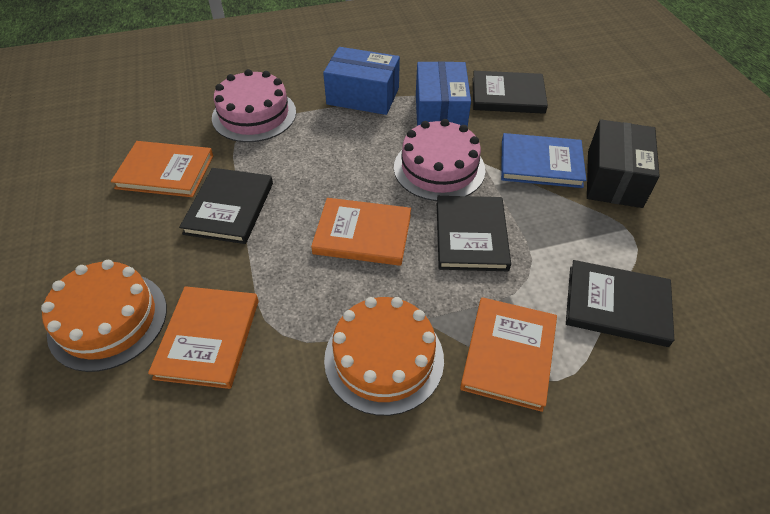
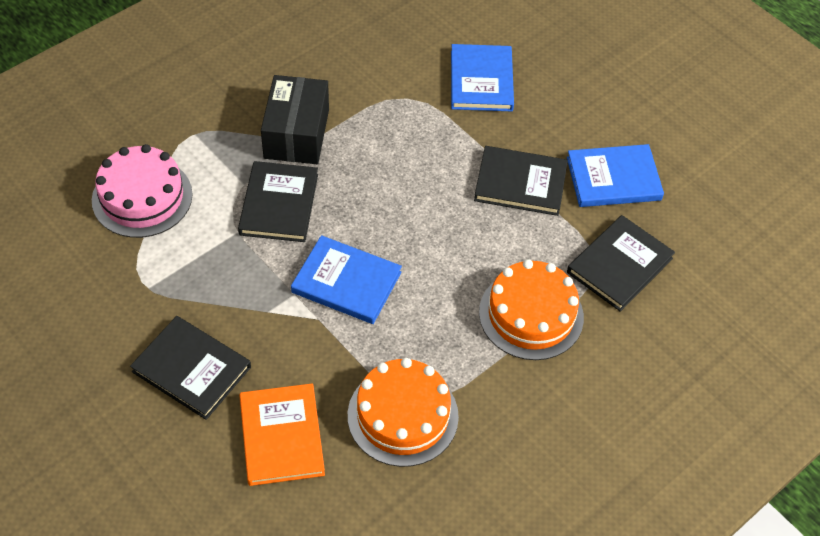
blue book: [501,133,586,188] = 1 -> [291,235,402,324] [451,44,514,111] [567,144,664,207] = 3
blue box: [323,47,400,115] [416,61,471,127] = 2 -> none = 0
orange book: [111,141,213,197] [148,286,259,389] [311,198,411,266] [460,297,557,412] = 4 -> [239,384,325,486] = 1
pink cake: [212,69,296,142] [394,119,485,201] = 2 -> [92,144,193,238] = 1

